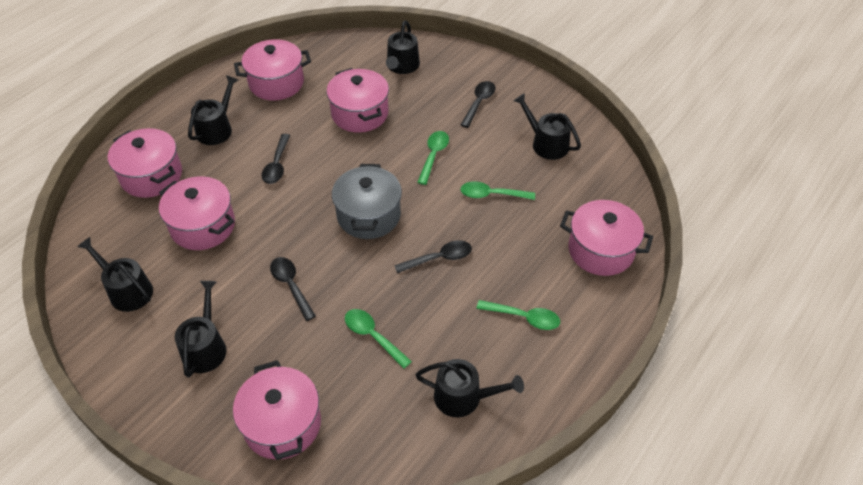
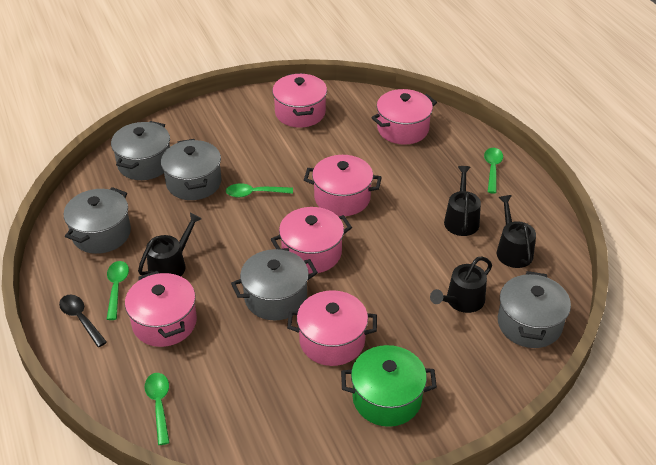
black spoon: [261,134,290,184] [270,257,316,321] [394,240,472,273] [461,81,495,128] = 4 -> [59,295,107,347] = 1
black watering can: [77,237,153,312] [175,281,226,378] [188,75,238,145] [386,20,420,74] [415,359,524,417] [514,93,581,160] = 6 -> [138,213,202,276] [430,256,492,313] [444,166,481,236] [497,195,536,268] = 4
green pot: none = 0 -> [341,345,437,427] = 1
grey pot: [332,164,402,239] = 1 -> [64,187,131,254] [111,121,170,180] [161,139,222,200] [231,249,318,320] [498,271,571,348] = 5

